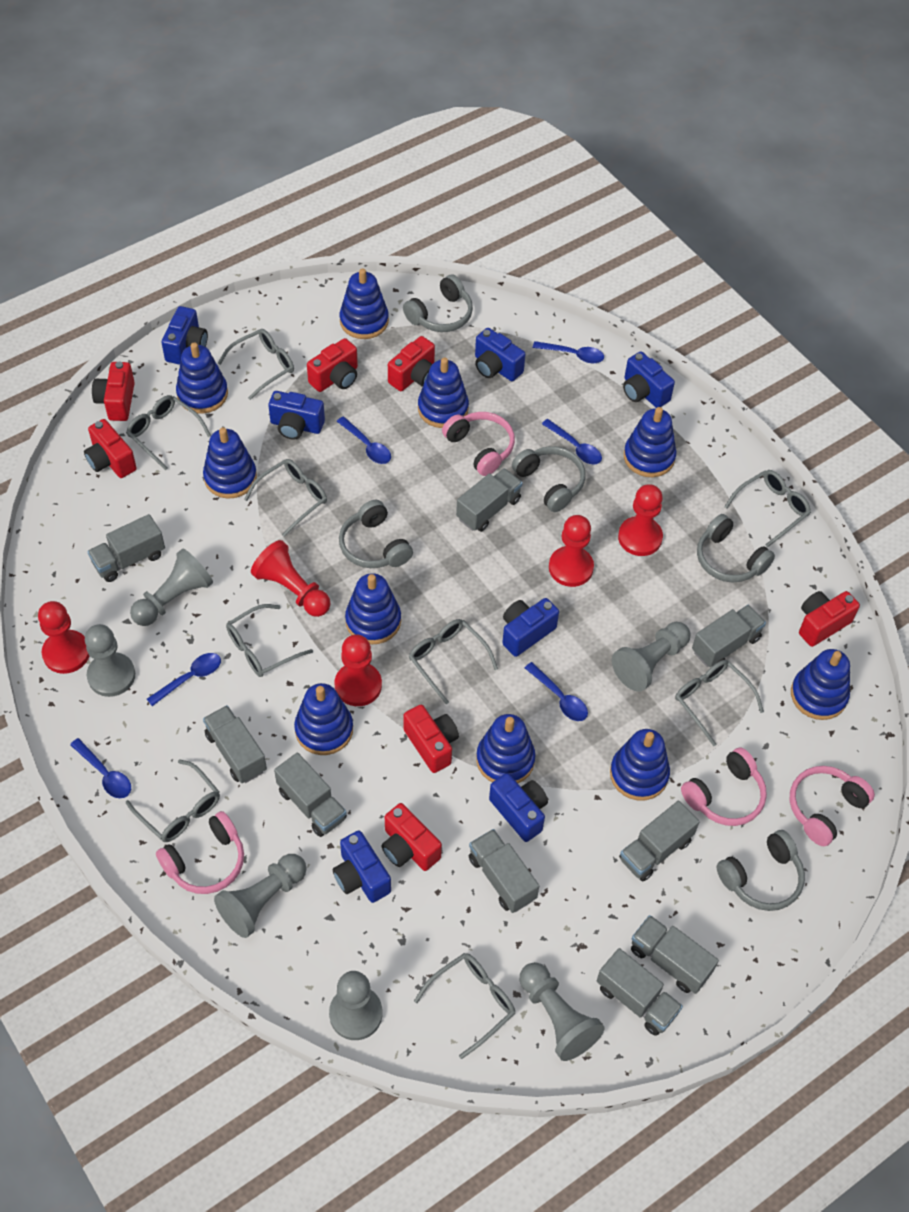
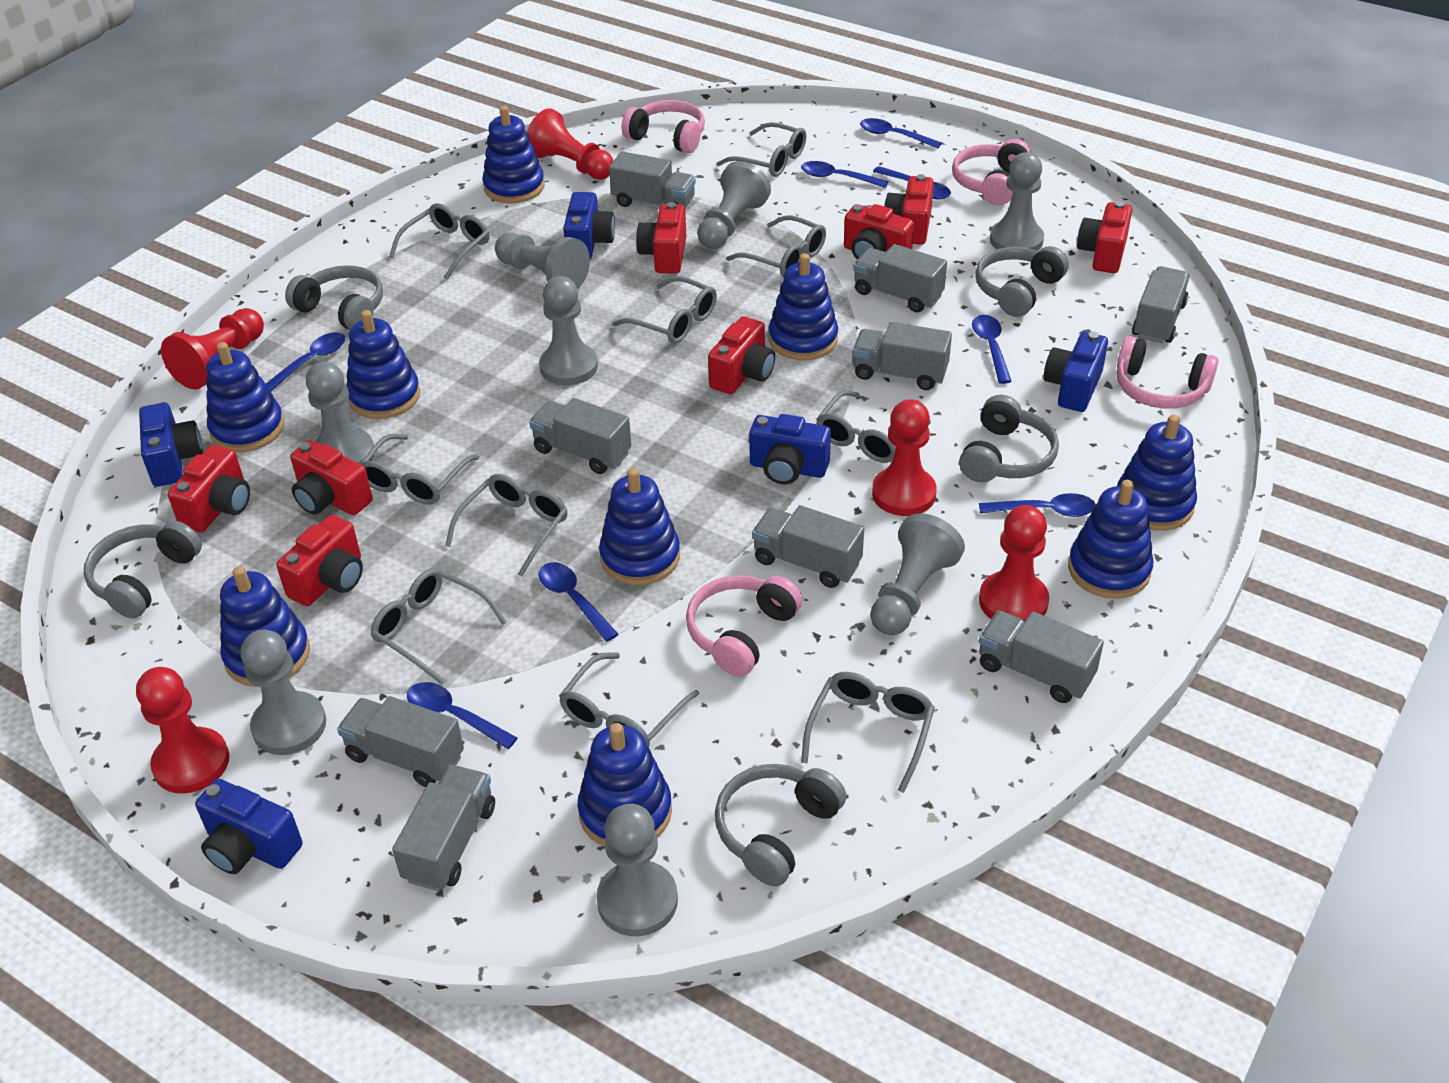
blue camera: [161,306,208,365] [268,391,325,440] [333,830,391,903] [475,328,525,381] [489,773,548,842] [502,598,559,657] [623,351,675,408] = 7 -> [139,403,203,487] [195,779,303,874] [563,192,615,259] [749,414,831,484] [1044,332,1108,412] = 5
blue spoon: [70,738,131,798] [147,653,221,706] [337,416,391,464] [525,662,588,721] [533,341,604,363] [542,419,602,465] = 6 -> [266,332,345,392] [407,682,517,749] [539,562,619,642] [801,161,888,188] [860,118,942,149] [873,166,951,199] [972,315,1012,384] [979,493,1096,517] = 8
blue stacking toy: [176,342,228,414] [203,428,257,499] [294,683,353,755] [340,268,389,339] [345,573,401,644] [418,357,469,428] [476,714,536,783] [610,729,670,801] [624,407,676,477] [791,649,850,720] = 10 -> [206,342,284,452] [220,566,310,687] [346,310,420,419] [482,106,545,203] [577,723,672,847] [599,468,680,585] [769,253,838,360] [1068,480,1153,599] [1117,415,1197,531] = 9
grey glasses: [126,395,211,470] [126,759,220,842] [218,329,294,400] [226,604,313,677] [244,459,327,537] [409,619,498,704] [414,953,515,1059] [675,660,764,746] [724,470,811,547] = 9 -> [360,434,480,505] [371,569,507,685] [389,203,490,280] [445,474,568,577] [559,652,699,748] [612,276,717,344] [717,122,807,177] [726,215,826,277] [801,672,935,793] [816,390,931,463] = 10
grey pawn: [85,624,135,697] [130,549,213,626] [214,854,307,938] [329,971,382,1040] [520,962,605,1061] [612,622,690,692] = 6 -> [241,630,326,755] [306,362,374,464] [495,233,590,289] [539,276,598,386] [596,804,678,936] [697,161,771,249] [870,513,965,635] [990,152,1044,251] = 8
red camera: [84,419,137,478] [92,361,135,421] [307,338,358,392] [382,803,442,871] [388,336,435,391] [403,705,459,773] [799,591,860,647] = 7 -> [168,445,250,532] [276,515,363,606] [290,440,373,515] [636,202,686,274] [708,316,775,394] [844,204,914,260] [884,174,934,245] [1077,201,1132,273] = 8

